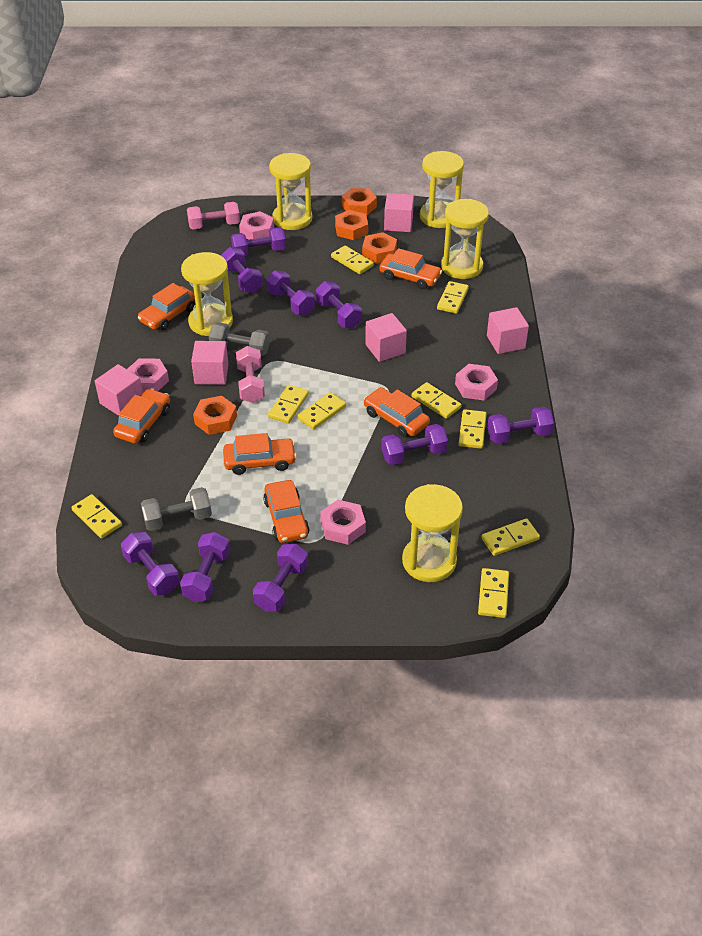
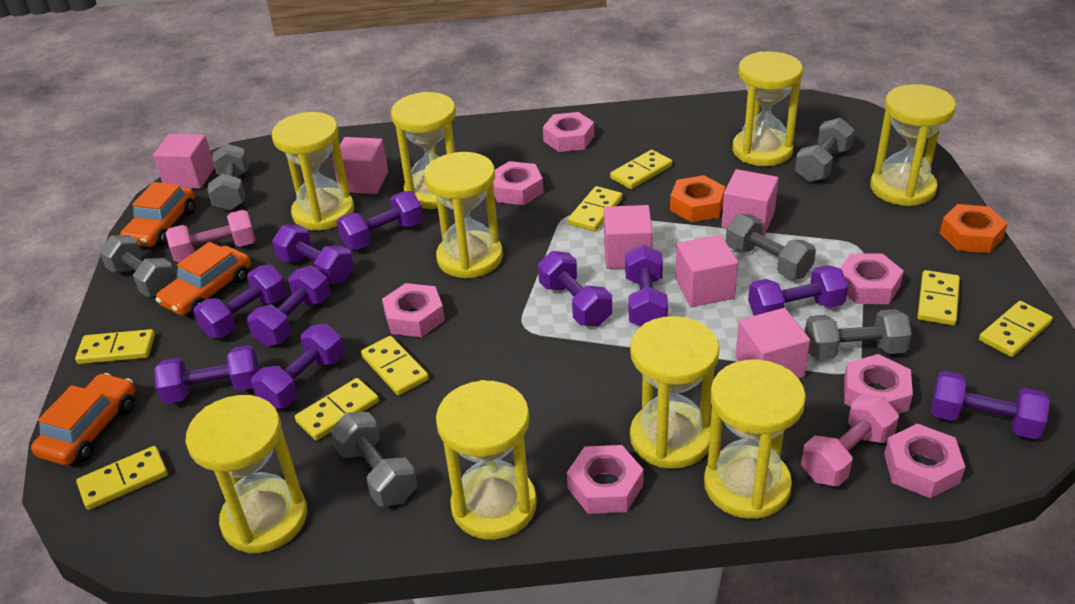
grey dumbbell: [141,487,212,531] [209,322,270,356] = 2 -> [99,235,177,297] [207,143,248,211] [331,412,417,506] [726,214,816,279] [795,118,855,182] [805,309,912,360] = 6
orange car: [113,389,170,444] [138,283,196,330] [223,433,297,475] [263,480,310,543] [364,387,430,437] [379,248,442,289] = 6 -> [31,373,135,466] [120,182,195,247] [156,242,251,316] = 3
orange nut: [193,396,237,435] [335,210,368,240] [342,188,377,216] [362,232,397,264] = 4 -> [670,175,725,222] [940,204,1008,253] = 2
pink cube: [95,364,143,416] [191,341,228,385] [365,313,407,362] [384,193,414,232] [487,307,529,354] = 5 -> [153,134,215,189] [332,137,388,194] [604,205,653,269] [675,235,738,307] [722,169,779,236] [735,308,810,378] = 6
pink nut: [127,358,169,393] [239,211,274,240] [320,500,366,545] [455,364,498,400] = 4 -> [382,283,445,337] [493,161,543,205] [543,112,594,152] [567,445,644,514] [840,253,904,304] [844,354,913,414] [884,423,965,498] = 7
purple dumbbell: [121,532,179,596] [180,532,230,602] [221,247,263,293] [231,227,286,256] [253,544,308,612] [266,270,315,315] [316,281,362,329] [381,424,448,465] [487,407,554,444] = 9 -> [154,345,259,404] [193,265,287,338] [247,266,330,346] [251,324,344,409] [272,224,354,284] [337,191,423,250] [538,251,612,326] [625,245,668,327] [748,265,848,316] [931,371,1050,439] = 10
yellow domino: [71,494,122,539] [268,385,309,424] [297,392,346,430] [331,246,374,274] [412,382,462,419] [437,281,469,314] [459,409,487,449] [478,568,509,618] [481,518,540,556] = 9 -> [75,329,155,364] [76,446,168,510] [295,378,379,441] [361,336,429,395] [568,186,622,231] [610,150,672,189] [917,270,960,326] [979,301,1053,357] = 8
yellow hourglass: [181,252,233,336] [269,153,312,230] [402,484,463,582] [420,151,464,228] [441,199,489,279] = 5 -> [186,395,307,553] [272,112,354,231] [391,92,456,209] [424,152,503,279] [436,380,537,540] [630,316,719,469] [704,360,806,519] [732,51,803,166] [870,84,956,206] = 9

